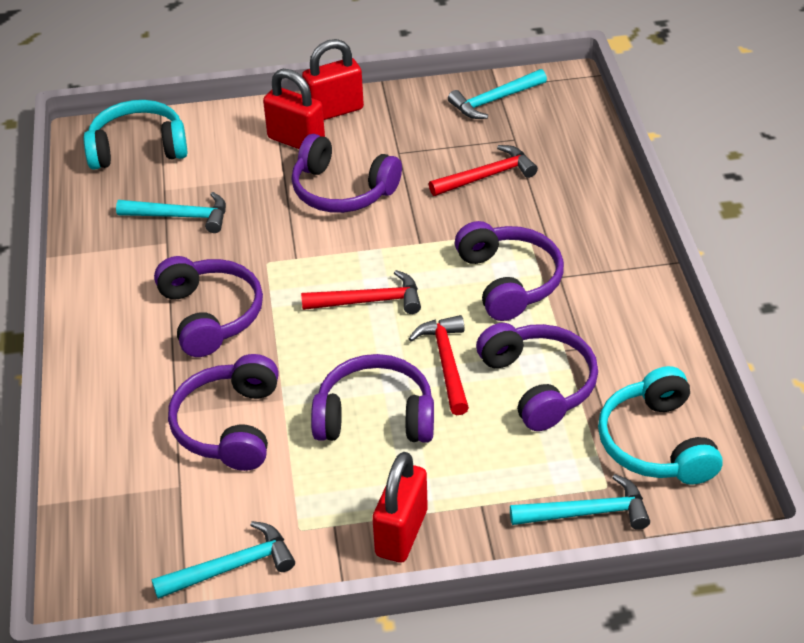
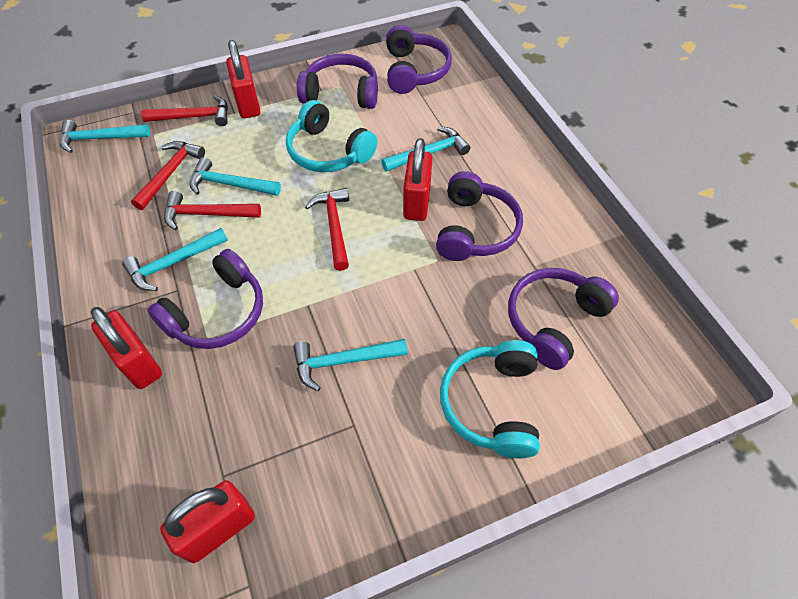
purple headphones: [154,256,263,357] [168,354,279,471] [291,134,402,213] [311,354,434,443] [455,221,564,321] [476,323,598,431] = 6 -> [148,249,263,349] [297,54,378,109] [386,25,452,94] [436,171,523,261] [508,268,619,370] = 5
red hammer: [301,270,421,314] [409,315,469,415] [429,145,538,196] = 3 -> [131,141,205,210] [141,95,228,126] [164,191,261,230] [305,188,349,271] = 4
red padlock: [263,69,325,149] [302,39,364,120] [372,452,428,563] = 3 -> [91,307,162,389] [160,480,255,563] [226,40,260,118] [403,138,432,221] = 4
turquoise hammer: [116,192,226,233] [151,521,295,599] [448,69,547,119] [510,474,650,530] = 4 -> [60,120,150,153] [122,228,228,291] [190,157,281,196] [293,339,408,391] [381,127,470,172] = 5

